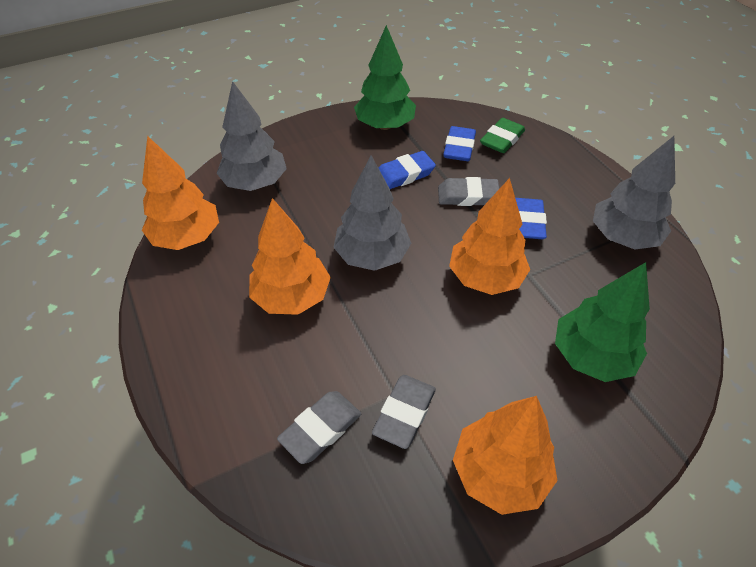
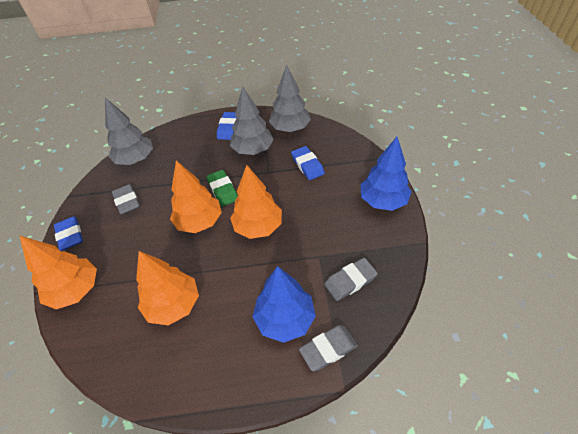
blue tree: none = 0 -> [252,266,316,343] [360,137,412,211] = 2
green tree: [354,25,416,130] [555,262,650,382] = 2 -> none = 0

